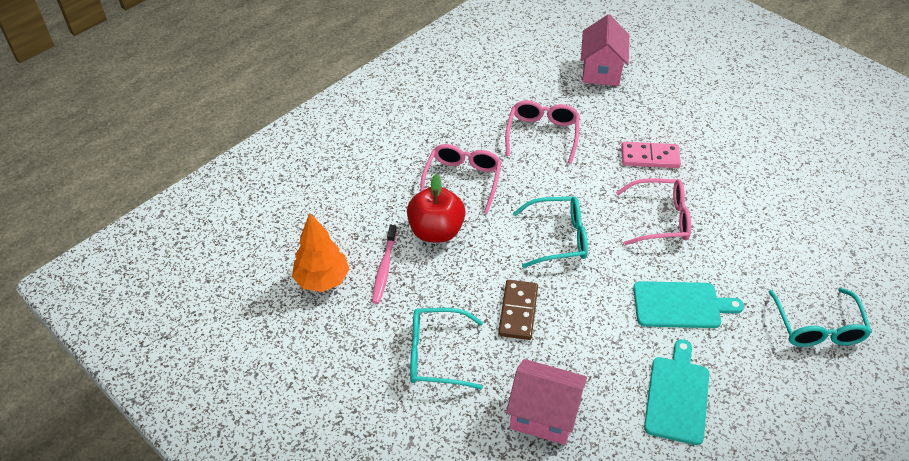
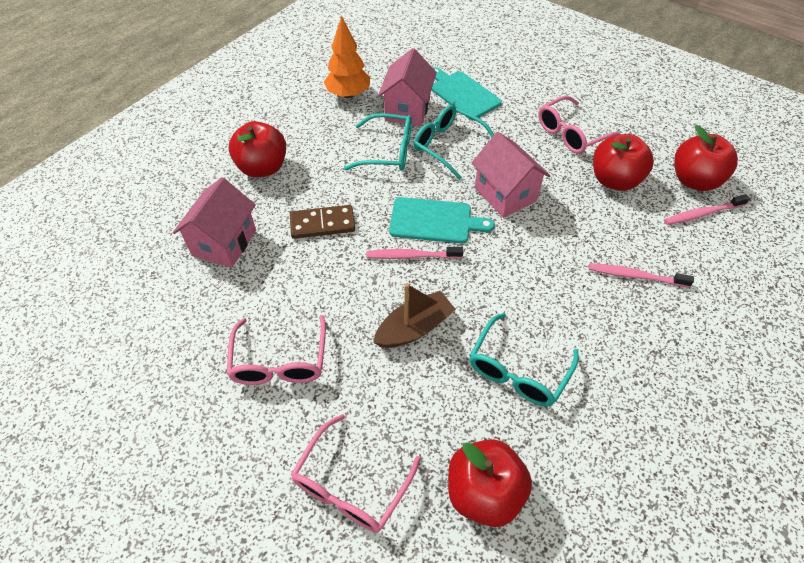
brown boat: none = 0 -> [373,283,456,348] = 1
pink domino: [621,142,681,168] = 1 -> none = 0
pink house: [506,359,587,445] [581,14,629,86] = 2 -> [173,177,256,268] [378,48,437,126] [472,132,550,218] = 3
pink toothbrush: [372,225,397,304] = 1 -> [366,247,463,259] [589,263,694,287] [664,194,750,225] = 3
red apple: [407,174,466,242] = 1 -> [229,121,286,178] [448,439,532,527] [593,134,654,191] [674,125,738,191] = 4

